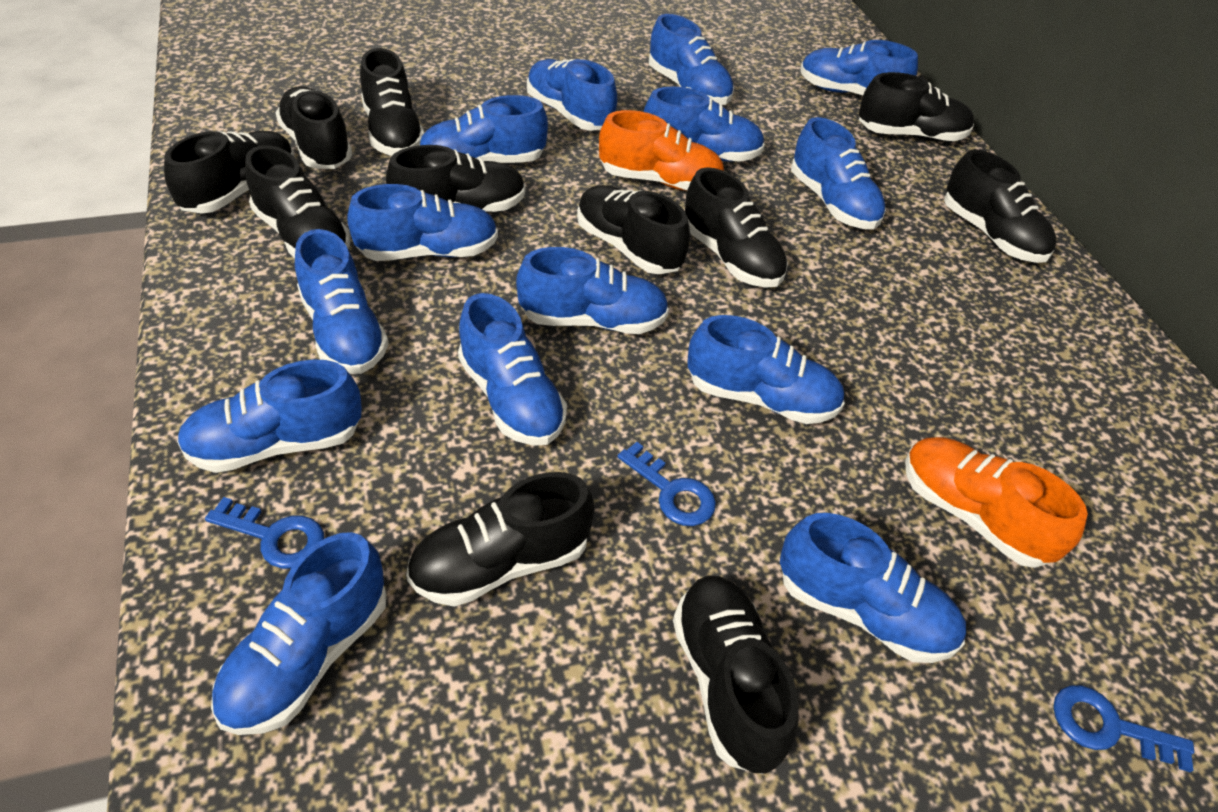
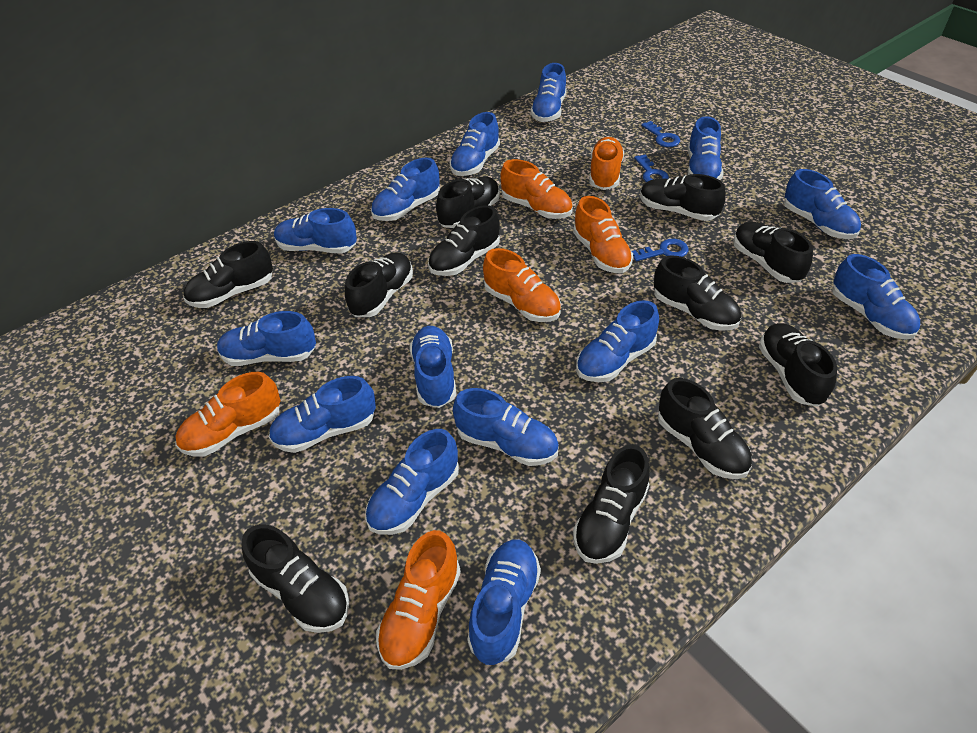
orange shoe: [599,110,724,191] [905,437,1088,568] = 2 -> [175,372,281,457] [376,530,461,670] [483,248,561,322] [500,159,573,219] [573,196,633,273] [589,137,624,190] = 6

